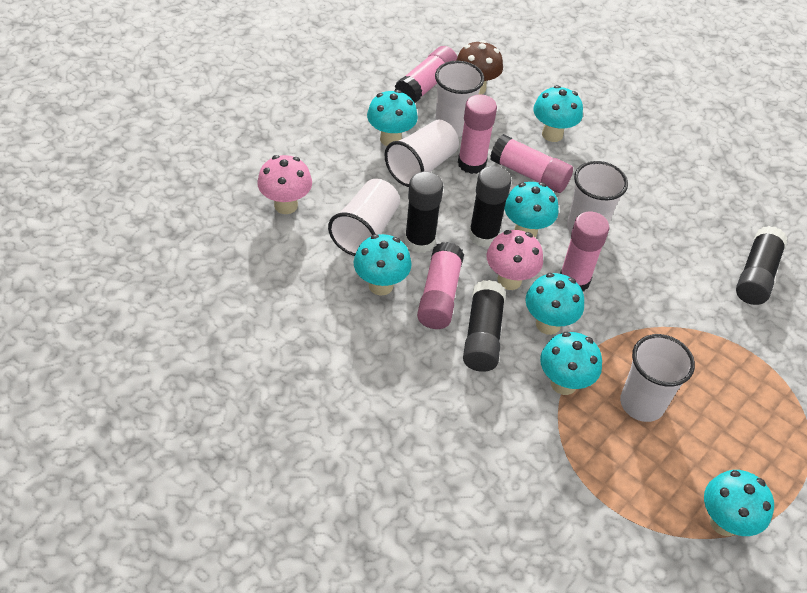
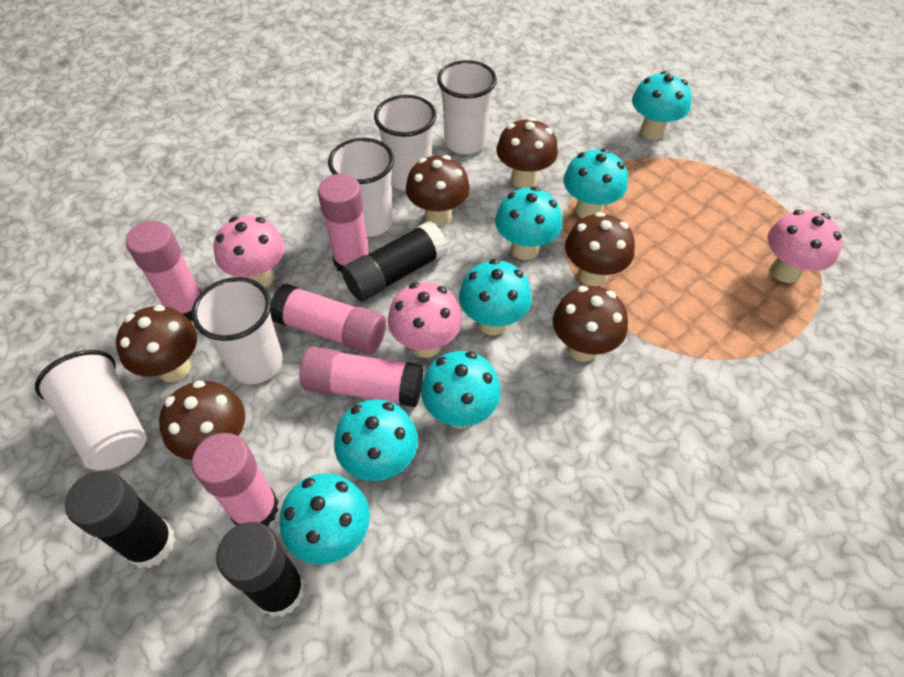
black glue stick: [405,172,443,253] [463,280,506,372] [469,166,511,247] [736,226,788,305] = 4 -> [65,471,176,568] [216,522,305,617] [342,221,448,301] = 3
brown mushroom: [456,40,503,95] = 1 -> [116,305,197,382] [159,380,245,460] [406,155,470,226] [497,117,558,188] [553,286,628,362] [565,212,635,286] = 6
pink mushroom: [257,155,312,214] [487,230,543,290] = 2 -> [214,216,285,287] [388,282,462,358] [767,210,843,283] = 3

